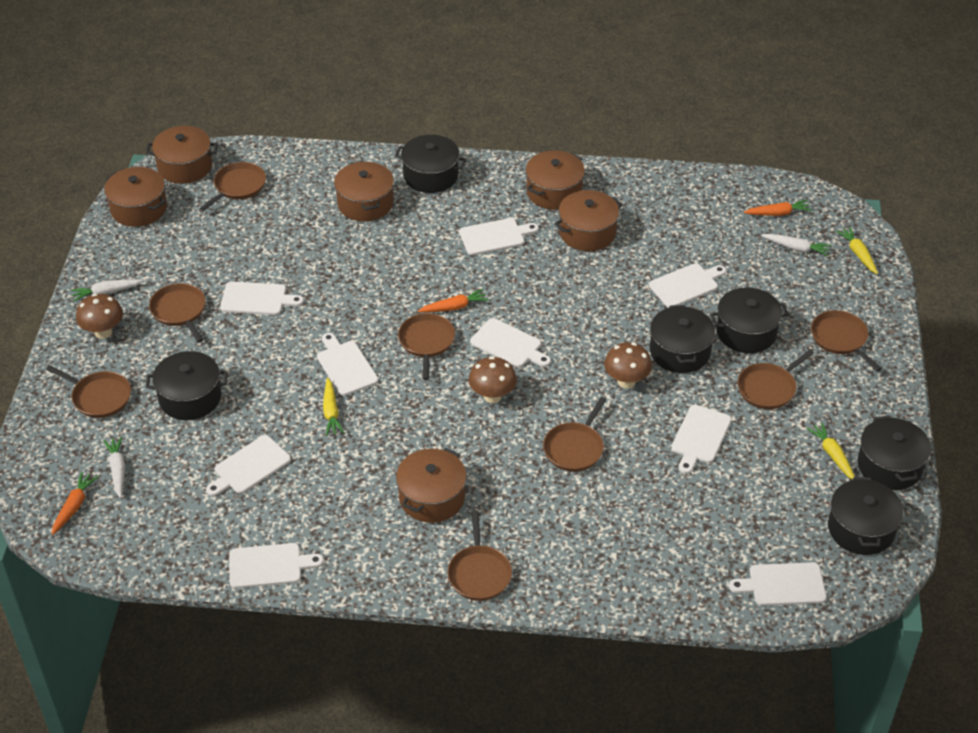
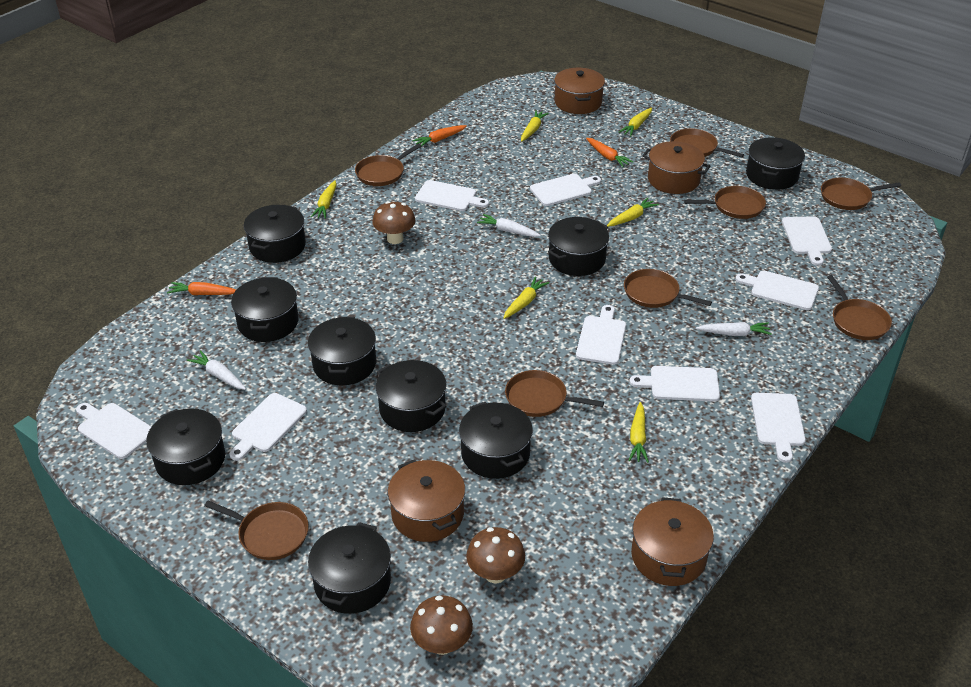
black pot: [146,351,228,420] [395,135,466,193] [650,305,715,373] [710,287,789,353] [828,477,903,555] [858,416,931,490] = 6 -> [146,408,225,485] [231,277,299,342] [244,205,306,263] [308,317,376,385] [308,522,391,614] [376,360,447,432] [459,402,533,479] [548,217,609,276] [746,137,805,190] = 9
brown pot: [104,167,167,227] [146,126,218,184] [334,161,394,221] [396,448,466,523] [526,151,585,210] [554,190,623,251] = 6 -> [388,459,465,542] [554,68,605,114] [631,497,714,586] [642,141,710,194] = 4
yellow carrot: [323,378,344,436] [807,423,855,480] [836,227,878,274] = 3 -> [311,180,337,219] [503,277,550,319] [521,111,549,142] [607,198,659,227] [619,108,652,137] [628,402,649,463] = 6

